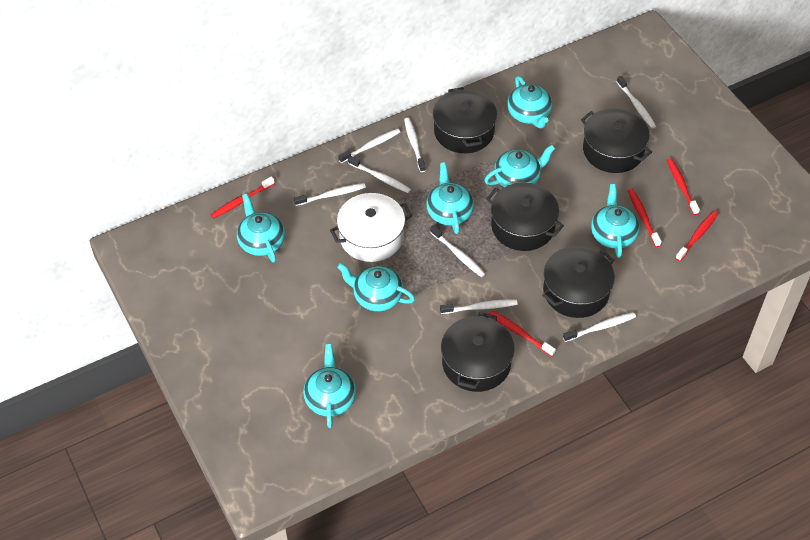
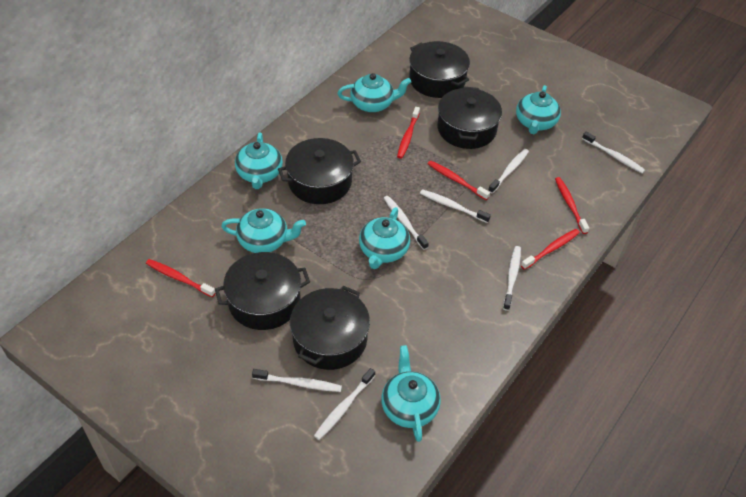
turquoise teapot: [237,193,285,263] [303,344,356,428] [337,263,415,311] [426,162,474,234] [484,145,555,187] [507,76,552,129] [591,184,640,258] = 7 -> [221,208,306,253] [235,133,283,189] [338,73,411,112] [359,207,410,269] [381,345,441,442] [516,85,561,134] = 6
white pot: [330,193,412,262] = 1 -> none = 0
white toothbrush: [294,183,366,206] [338,128,400,163] [348,156,411,193] [404,118,426,172] [430,225,485,277] [440,299,518,314] [563,312,636,342] [617,76,656,128] = 8 -> [252,369,342,392] [314,368,375,440] [384,196,429,250] [420,189,491,223] [488,149,529,194] [503,246,521,311] [582,132,645,174] = 7

